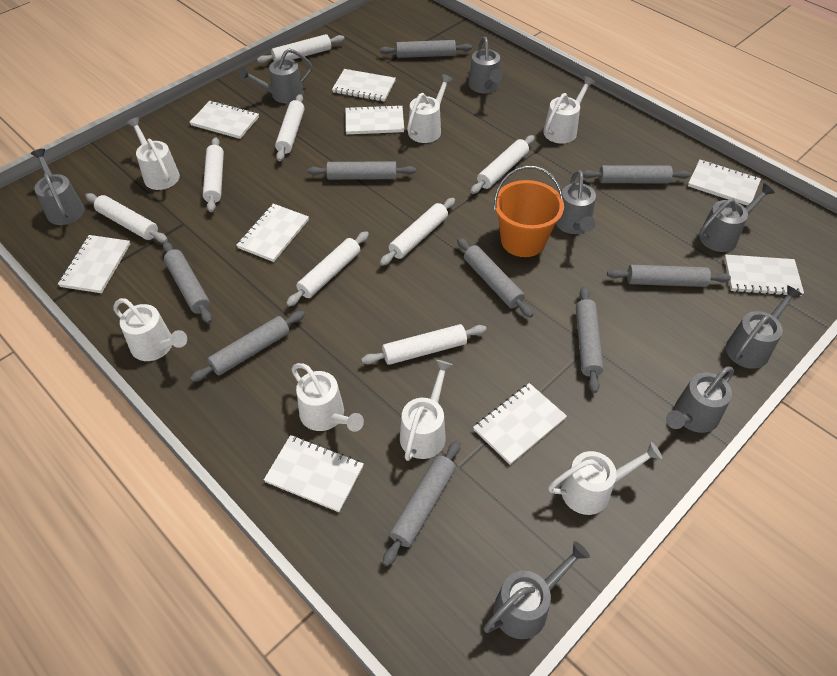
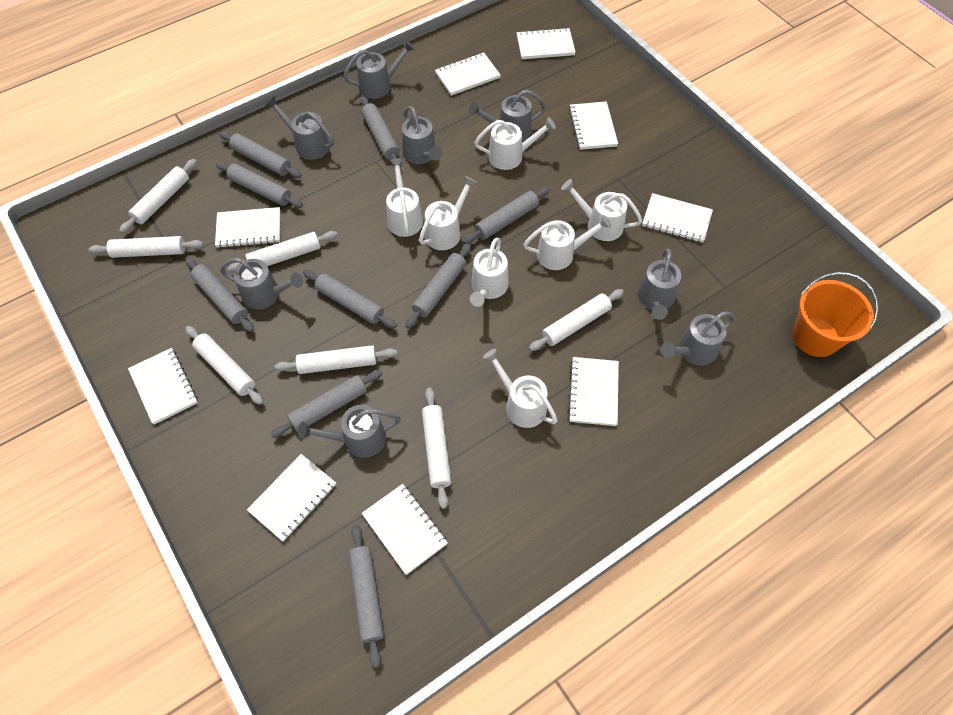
white rolling pin: [85,193,168,243] [203,137,224,212] [257,34,345,63] [275,94,305,161] [286,231,369,307] [361,324,487,365] [380,198,455,266] [470,135,535,194] = 8 -> [89,236,204,258] [119,159,197,233] [185,326,263,405] [228,231,337,272] [275,345,397,374] [422,388,452,509] [529,289,624,351] = 7

